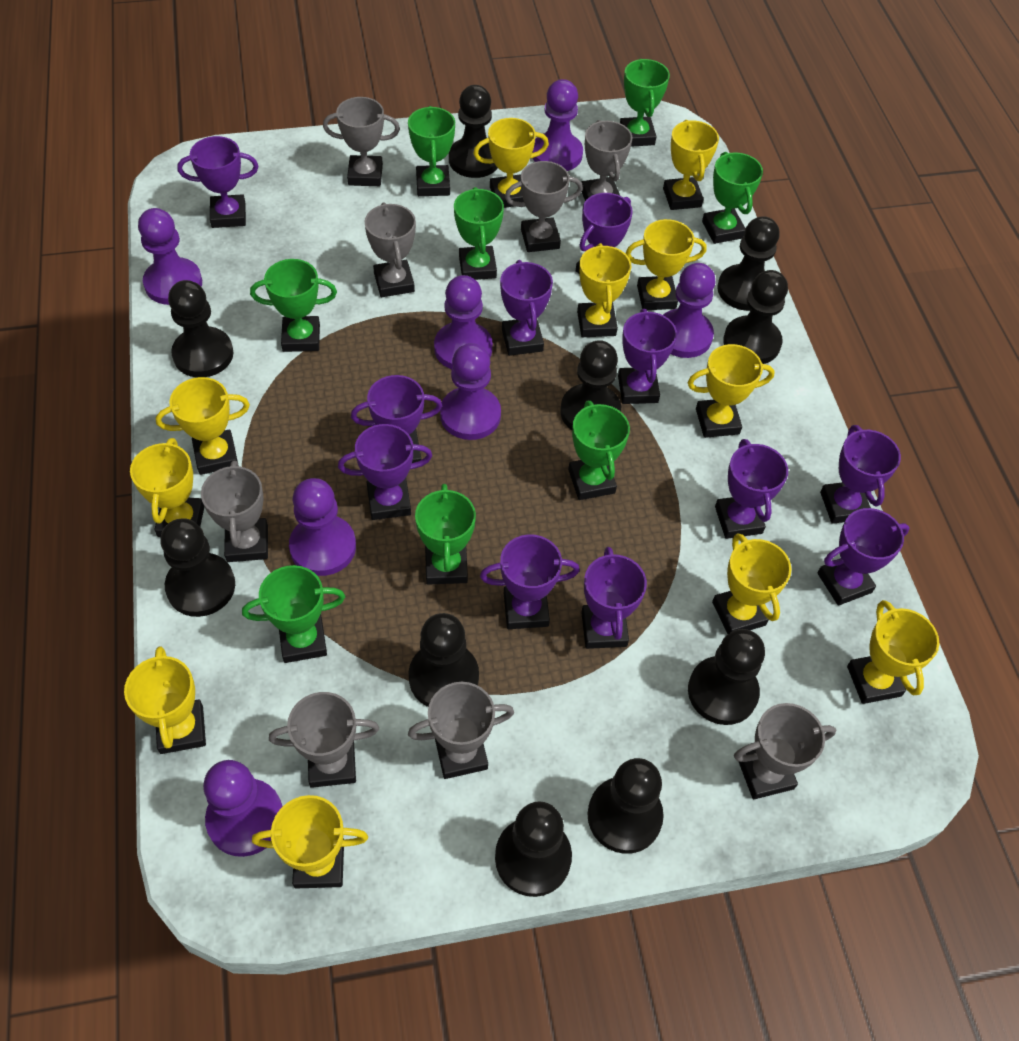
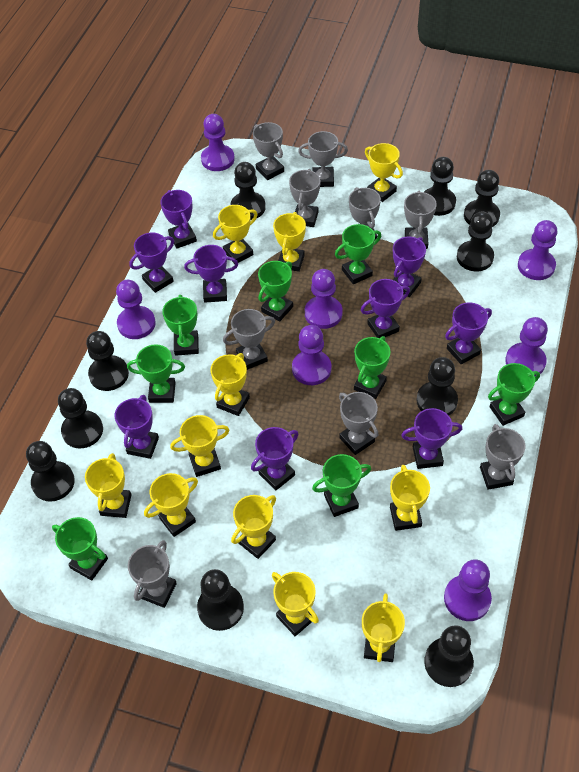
grey trophy: [201,460,268,562] [269,692,379,788] [323,97,400,186] [365,203,416,297] [408,682,514,779] [505,161,583,252] [582,120,632,201] [734,703,836,799] = 8 -> [128,540,177,608] [223,309,275,370] [253,122,284,180] [289,169,321,227] [298,131,348,187] [339,392,378,455] [349,187,381,240] [404,191,437,249] [480,424,525,490] = 9
purple trophy: [177,136,258,228] [338,424,432,520] [351,375,442,463] [480,534,580,629] [500,260,553,356] [576,193,633,273] [581,547,647,649] [618,309,677,404] [715,439,788,539] [818,508,910,606] [820,425,901,524] = 11 -> [115,395,159,459] [130,232,174,293] [160,190,197,249] [184,245,238,303] [251,427,299,491] [360,279,410,338] [393,237,426,297] [401,408,462,469] [445,303,492,364] = 9

